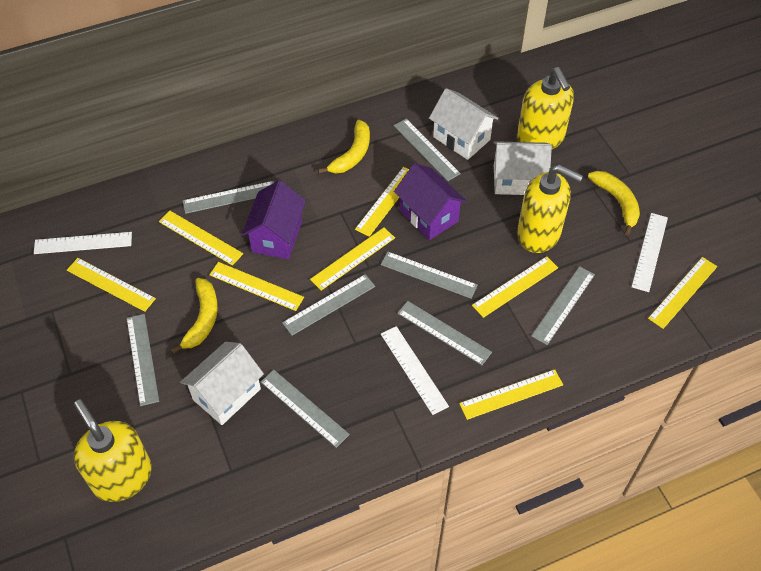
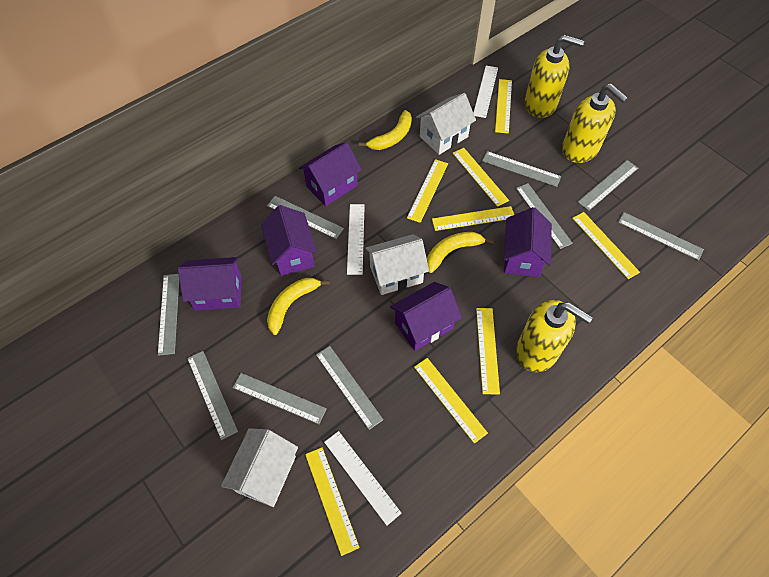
grey ruler: [127,314,159,406] [183,181,274,214] [261,370,350,448] [282,274,375,336] [381,252,478,299] [394,119,461,181] [397,301,492,365] [531,266,595,345] = 8 -> [158,274,179,356] [187,351,238,440] [233,373,327,424] [267,196,344,239] [316,346,383,430] [482,151,561,187] [516,183,573,249] [578,160,638,211] [618,212,704,261] = 9
purple house: [242,180,306,259] [394,163,467,240] = 2 -> [178,257,242,311] [261,205,317,276] [299,142,362,206] [390,282,462,351] [504,207,552,277] = 5

